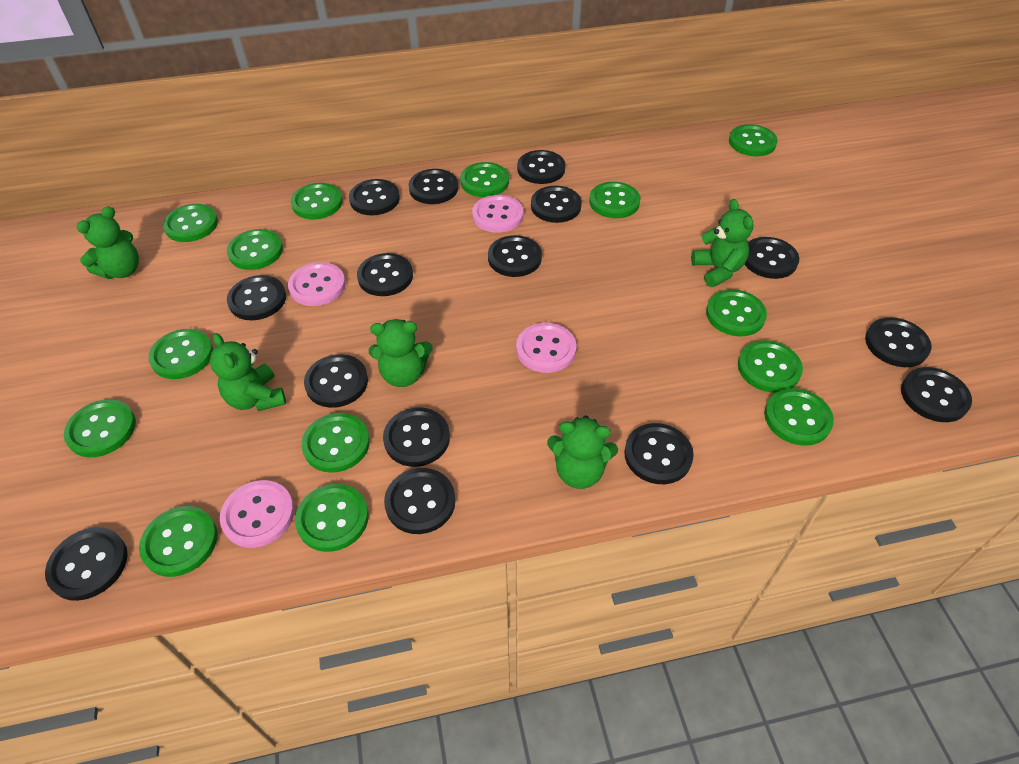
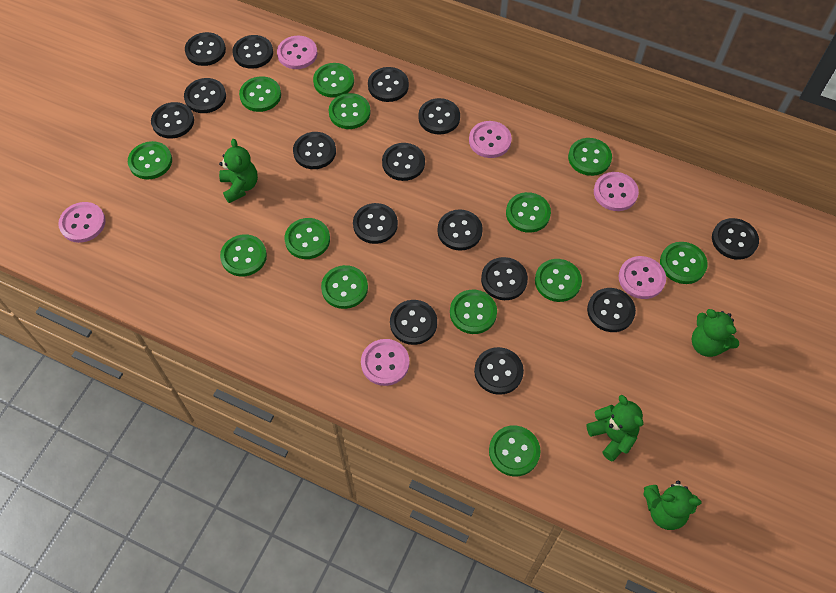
green button: [64,399,136,457] [139,506,218,577] [148,329,213,379] [163,204,218,242] [227,229,283,270] [291,183,343,219] [295,484,369,552] [301,413,370,473] [460,162,509,197] [589,182,640,218] [706,289,767,336] [729,124,778,156] [738,340,803,393] [764,388,834,446] = 14 -> [128,141,172,180] [220,234,267,276] [239,76,281,112] [284,218,330,259] [313,63,354,98] [321,265,368,309] [329,93,371,129] [450,290,497,334] [489,425,541,477] [506,192,551,233] [535,259,582,302] [568,138,612,176] [660,242,708,284] = 13
green teddy bear: [77,206,139,279] [210,333,286,411] [368,319,433,387] [547,415,618,489] [691,199,754,287] = 5 -> [219,139,258,203] [586,395,644,461] [643,481,702,530] [691,309,739,357] = 4
pink button: [220,480,294,548] [288,262,346,306] [472,195,523,233] [516,323,576,373] = 4 -> [58,202,106,243] [277,36,317,69] [361,339,409,386] [469,121,512,158] [594,172,639,211] [619,256,666,299] = 6

